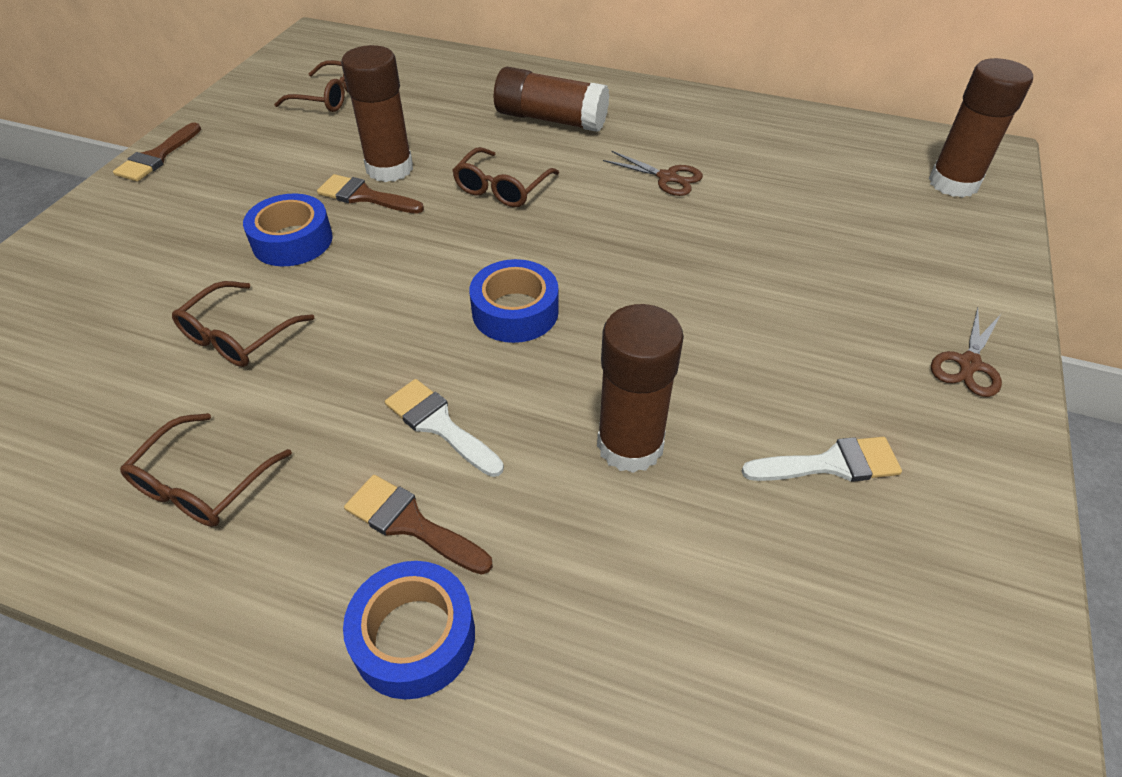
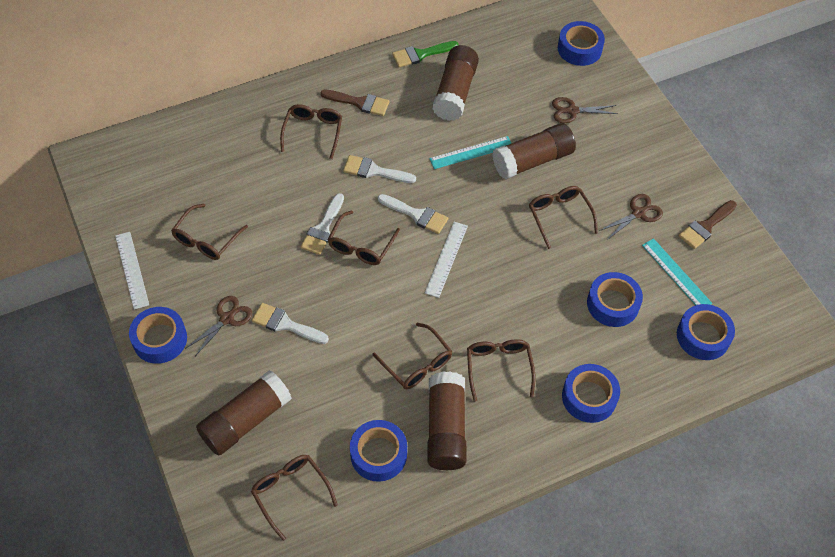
blue tape: [243,193,333,266] [343,561,475,699] [469,259,559,343] = 3 -> [129,307,187,364] [350,420,407,482] [558,21,605,66] [562,364,620,423] [587,272,643,327] [677,304,735,360] = 6
brown brush: [113,122,201,182] [317,174,424,214] [344,475,493,575] = 3 -> [320,90,390,116] [679,200,737,249] = 2
brown glasses: [120,413,292,527] [172,281,314,367] [274,60,348,112] [452,147,559,207] = 4 -> [171,204,248,260] [251,455,338,541] [280,104,342,159] [328,210,400,265] [372,323,452,389] [467,339,535,402] [529,186,598,249] = 7
brown scissors: [603,151,703,196] [931,308,1002,397] = 2 -> [185,296,252,356] [552,97,618,123] [599,194,663,240] = 3
green brush: none = 0 -> [392,41,458,67] = 1
turquoise ruler: none = 0 -> [429,136,511,169] [642,238,713,305] = 2
white brush: [385,379,504,477] [742,437,902,482] = 2 -> [252,303,329,344] [301,193,344,255] [343,155,416,183] [378,194,448,234] = 4
white ruler: none = 0 -> [115,232,149,310] [425,222,468,298] = 2

